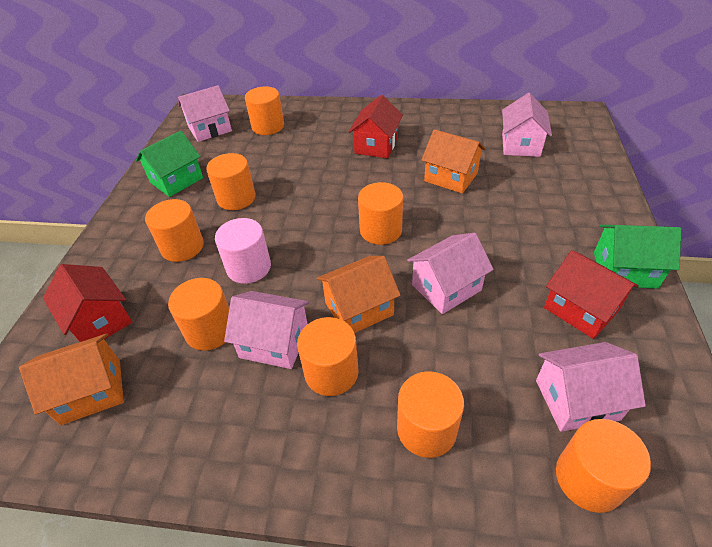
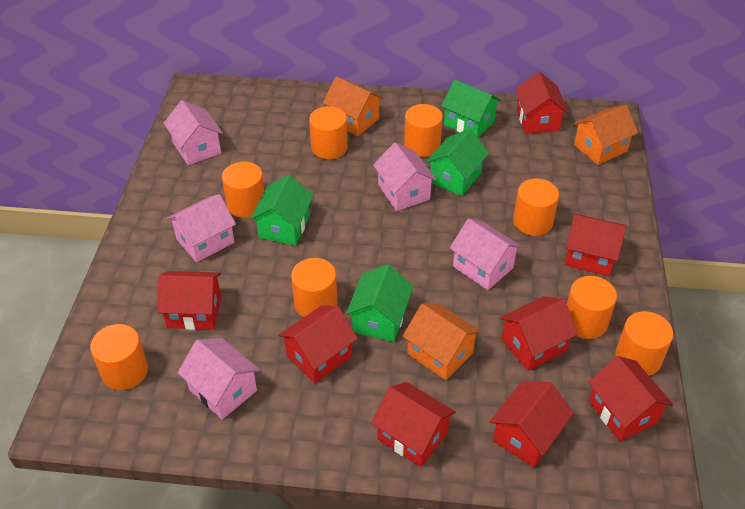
green house: [136,131,203,197] [594,225,681,289] = 2 -> [250,175,314,246] [346,264,414,342] [426,129,489,196] [441,80,501,138] = 4
pink cylinder: [215,218,271,284] = 1 -> none = 0
red house: [43,264,133,342] [349,95,403,158] [544,250,639,339] = 3 -> [157,271,221,330] [278,306,358,383] [371,382,456,467] [490,382,574,468] [500,296,578,371] [515,72,568,134] [565,214,626,276] [588,356,673,441] = 8

